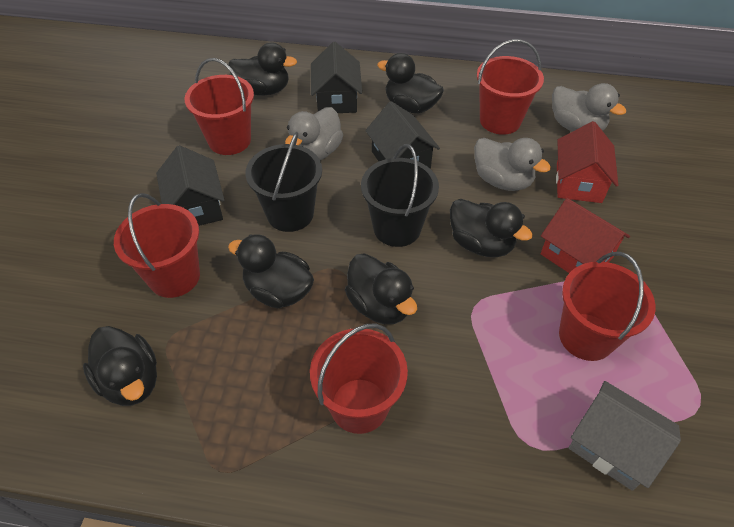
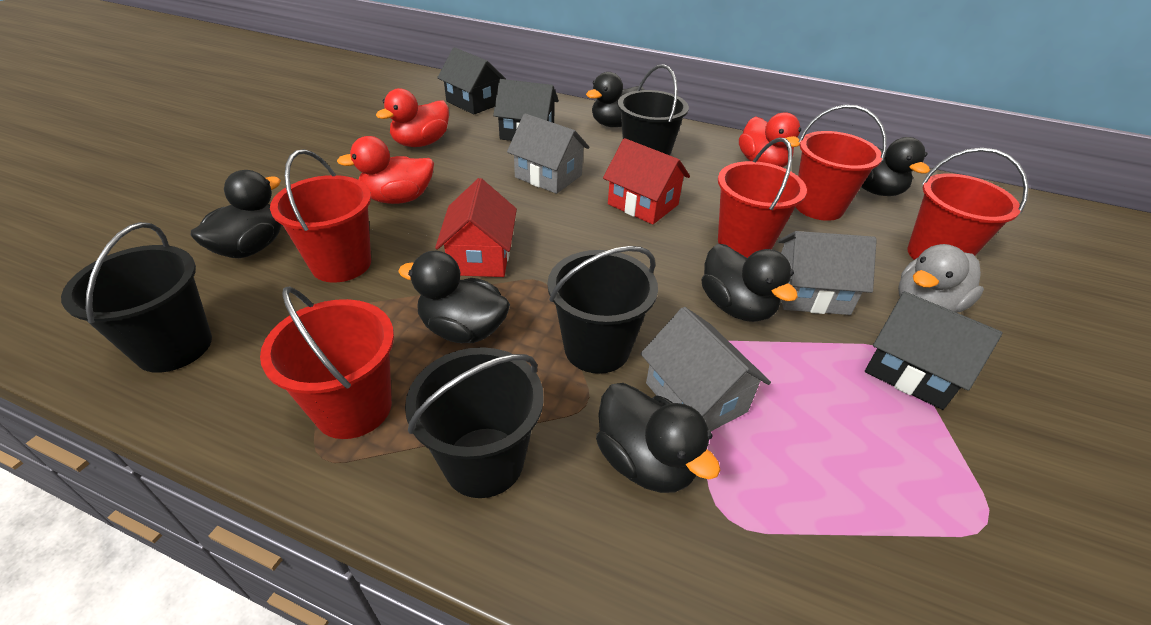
black bucket: [246,132,322,232] [361,144,439,247] = 2 -> [61,222,212,373] [405,347,544,498] [548,246,658,374] [618,64,689,155] = 4
grey duck: [285,107,343,161] [474,138,551,191] [552,83,626,131] = 3 -> [898,244,984,313] = 1
grey house: [569,381,681,491] = 1 -> [507,113,589,194] [641,307,771,431] [778,231,877,315] = 3
red duck: none = 0 -> [337,136,434,204] [376,88,449,147] [739,112,801,168] = 3

